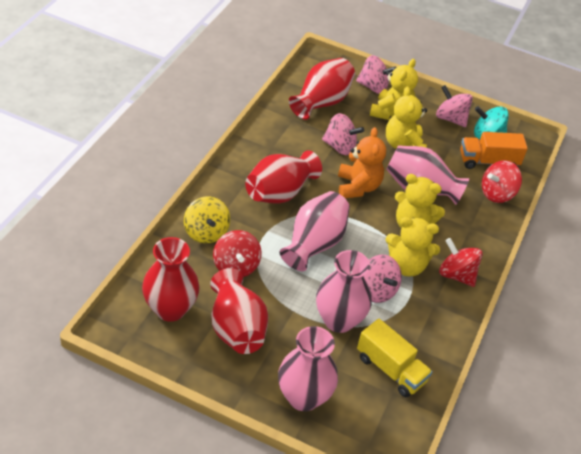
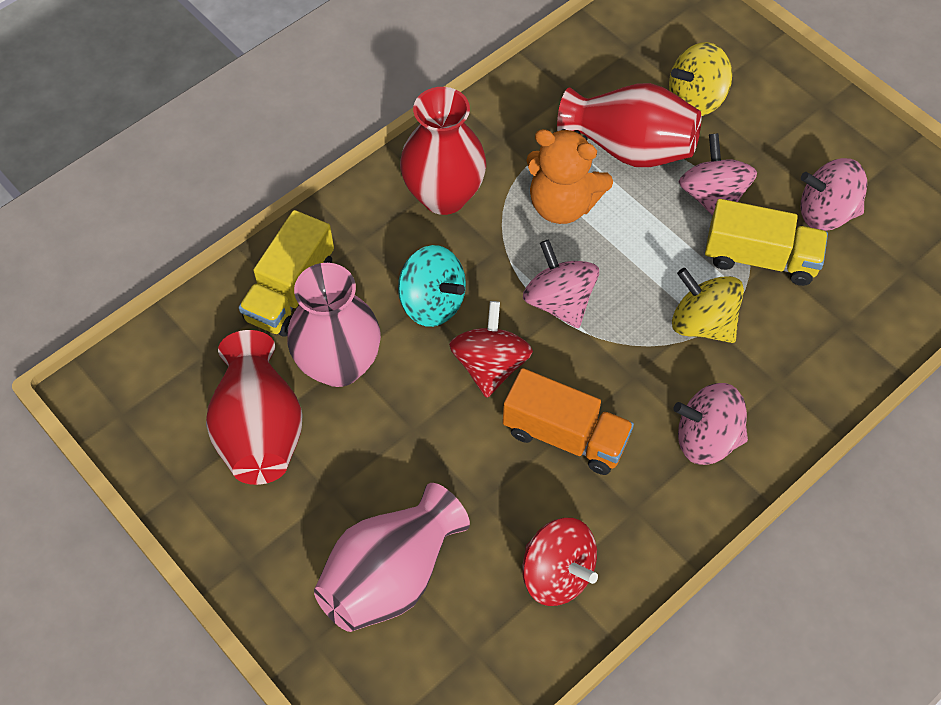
pink vase: [278,326,338,411] [280,191,350,271] [316,250,372,333] [386,145,469,205] = 4 -> [287,263,381,387] [314,483,470,632] = 2
red spinning top: [213,230,262,277] [439,238,483,287] [482,160,522,203] = 3 -> [449,301,533,398] [522,518,598,606] = 2
red vase: [142,237,199,322] [210,268,268,354] [245,150,322,204] [289,58,355,120] = 4 -> [206,330,303,485] [400,87,486,215] [557,83,701,167] = 3
yellow spinning top: [184,196,230,243] = 1 -> [669,42,732,116] [672,268,744,343] = 2
yellow teddy bear: [370,59,418,120] [385,217,440,277] [386,86,427,149] [395,174,445,229] = 4 -> none = 0
yellow truck: [357,319,432,397] = 1 -> [239,210,334,337] [705,199,828,286] = 2

